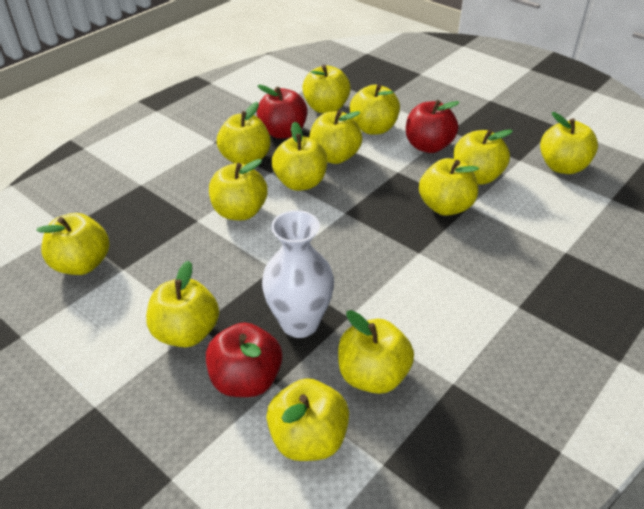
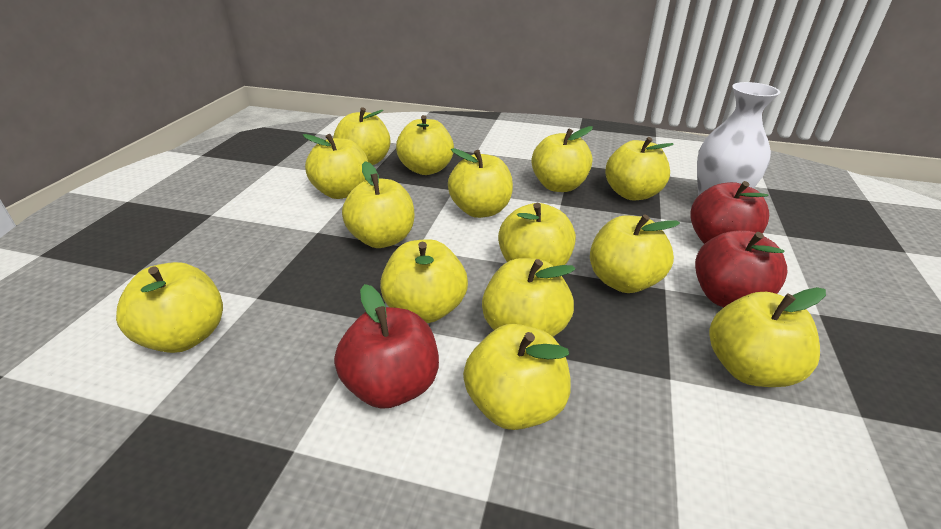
yellow apple: [36,213,109,275] [146,261,219,347] [209,159,268,220] [217,102,271,165] [266,378,349,461] [272,122,327,191] [302,65,351,113] [309,110,362,164] [338,310,414,394] [350,84,400,135] [419,158,479,216] [453,129,513,185] [540,112,598,174] = 13 -> [116,262,223,353] [303,134,368,199] [333,107,390,165] [342,161,414,248] [380,239,468,323] [396,115,454,175] [448,148,513,218] [463,324,571,430] [482,258,575,337] [498,203,576,266] [531,126,593,192] [590,214,680,293] [605,137,674,201] [709,287,826,387] = 14

